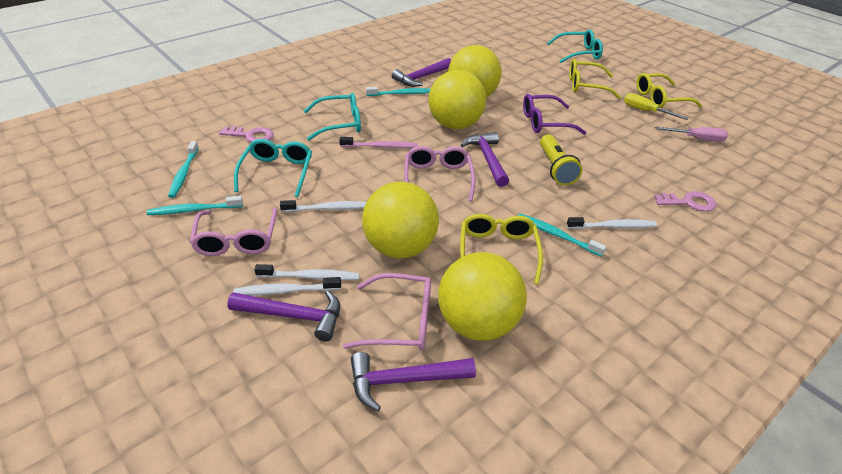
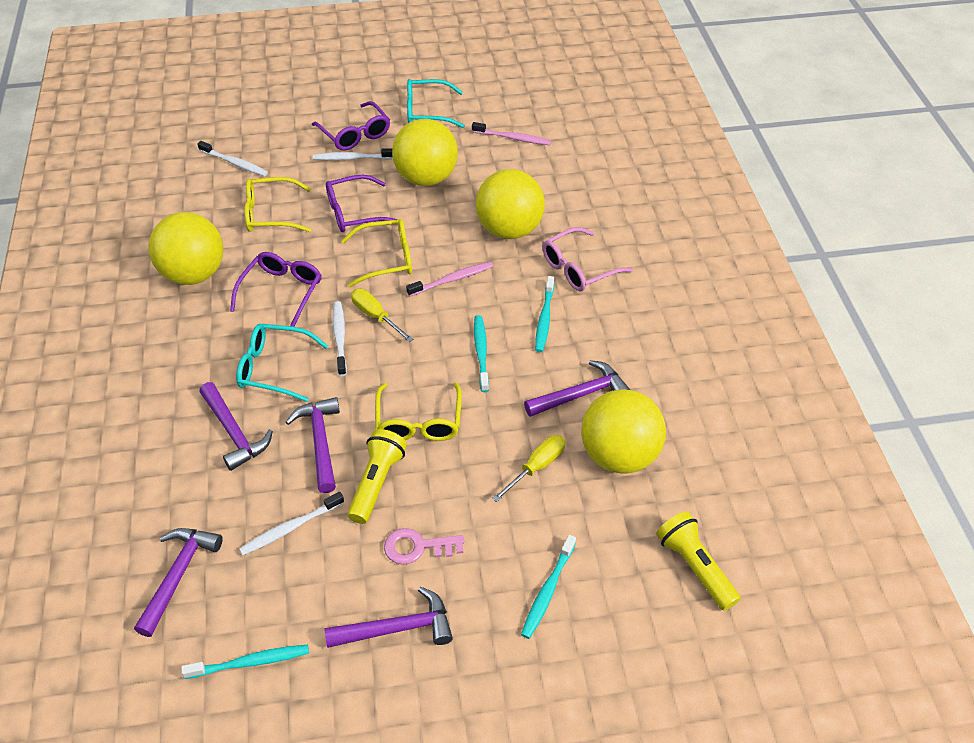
pink glasses: [190,208,277,256] [343,273,431,351] [404,146,475,201] = 3 -> [542,227,633,291] = 1
pink key: [219,126,274,142] [654,191,716,212] = 2 -> [384,528,465,565] = 1
pink screwdriver: [655,126,728,142] = 1 -> none = 0
pink toothbrush: [339,137,418,148] = 1 -> [406,262,493,297] [472,122,551,145] = 2
purple glasses: [523,94,587,135] = 1 -> [230,252,321,327] [312,101,390,150] [326,175,398,232] = 3
purple hammer: [227,290,340,341] [351,352,476,411] [392,58,451,87] [461,132,509,187] = 4 -> [134,528,223,637] [199,382,273,471] [286,397,340,493] [325,587,453,648] [524,360,630,417] = 5
turquoise glasses: [234,139,312,197] [304,93,361,140] [547,29,603,63] = 3 -> [236,324,328,402] [407,79,465,128] = 2
yellow flashlight: [540,134,582,185] = 1 -> [347,429,407,524] [656,511,740,611] = 2
yellow screwdriver: [624,93,689,120] = 1 -> [351,289,413,342] [492,435,566,502] = 2

